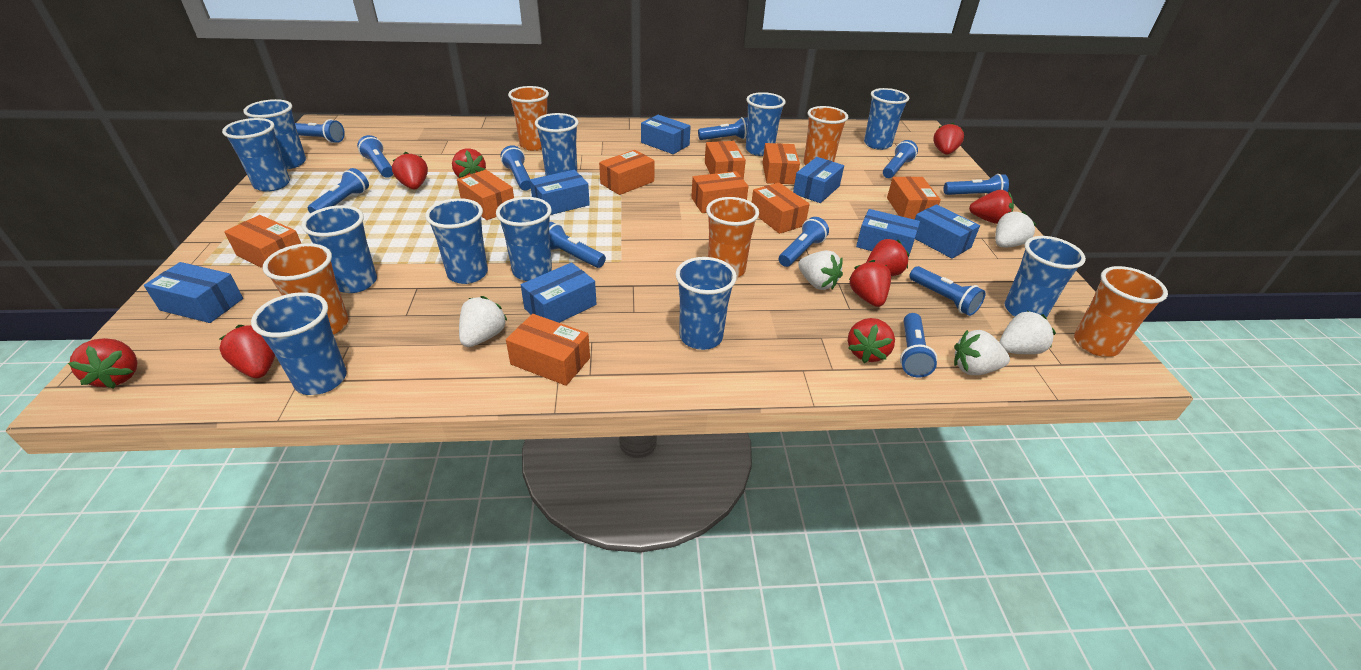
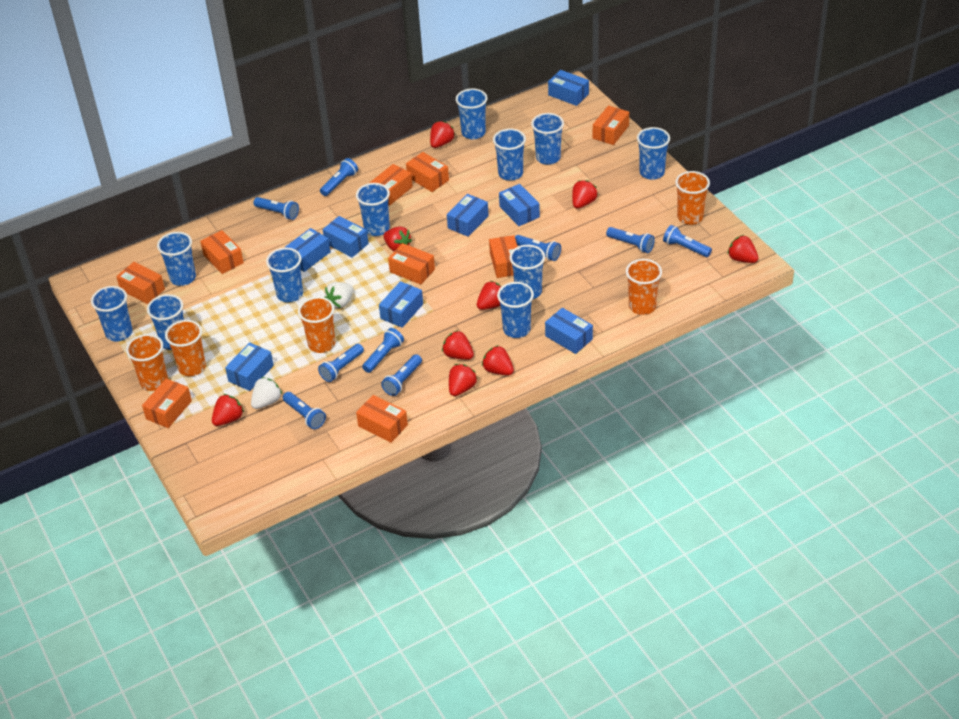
blue box: [144,262,243,323] [521,262,597,323] [530,170,590,215] [641,115,691,154] [793,157,844,203] [856,209,920,258] [915,204,980,259] = 7 -> [225,342,274,391] [284,228,330,272] [323,216,369,257] [379,281,423,328] [447,194,489,237] [499,184,540,226] [545,308,593,354] [548,70,589,106] = 8
blue flashlight: [295,119,345,143] [308,168,369,214] [357,135,393,178] [501,145,531,191] [549,222,606,268] [698,117,748,140] [779,217,829,267] [883,140,918,178] [900,313,937,378] [909,266,986,316] [943,174,1009,195] = 11 -> [253,197,299,220] [283,392,326,429] [318,344,364,382] [320,158,358,196] [362,328,404,373] [381,354,422,396] [515,235,561,261] [606,227,655,253] [663,225,712,257] = 9
white strawberry: [459,296,508,347] [798,250,843,290] [954,330,1010,375] [995,211,1037,247] [999,311,1056,354] = 5 -> [251,377,282,409] [324,282,354,308] = 2

